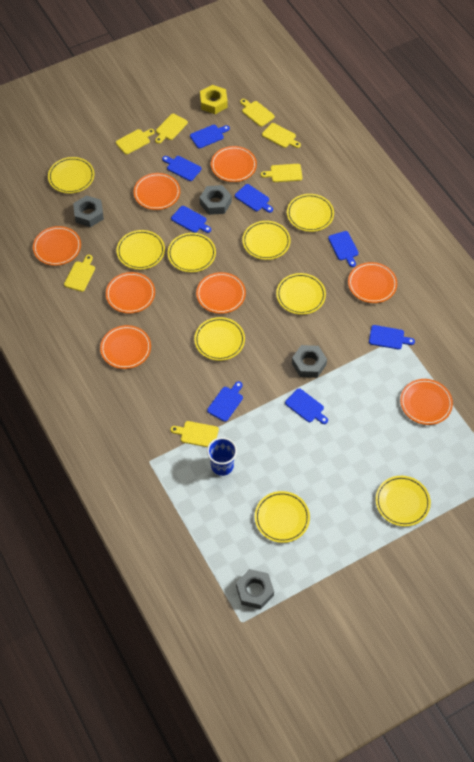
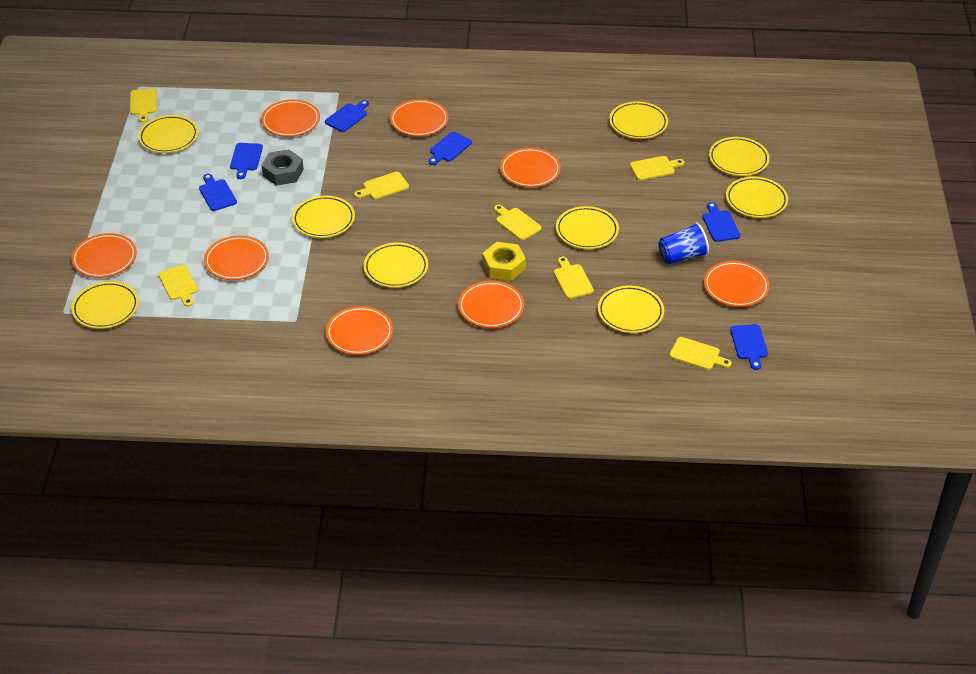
blue cutting board: [162,156,201,181] [171,206,211,233] [190,125,230,148] [207,381,243,422] [235,184,273,213] [285,389,328,424] [328,231,358,267] [369,325,415,349] = 8 -> [199,174,237,211] [230,143,263,179] [325,100,369,132] [429,132,472,165] [702,202,740,242] [730,324,768,370] = 6
grey nut: [73,195,104,227] [200,185,232,215] [236,569,274,609] [292,345,327,378] = 4 -> [261,149,304,186] = 1

